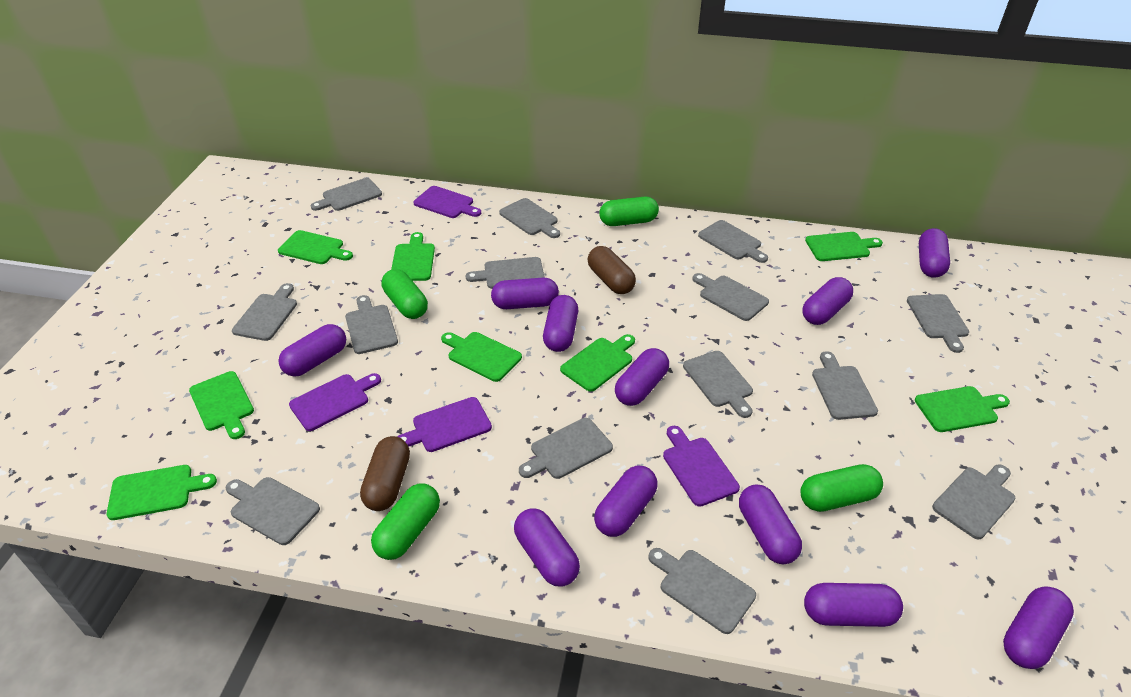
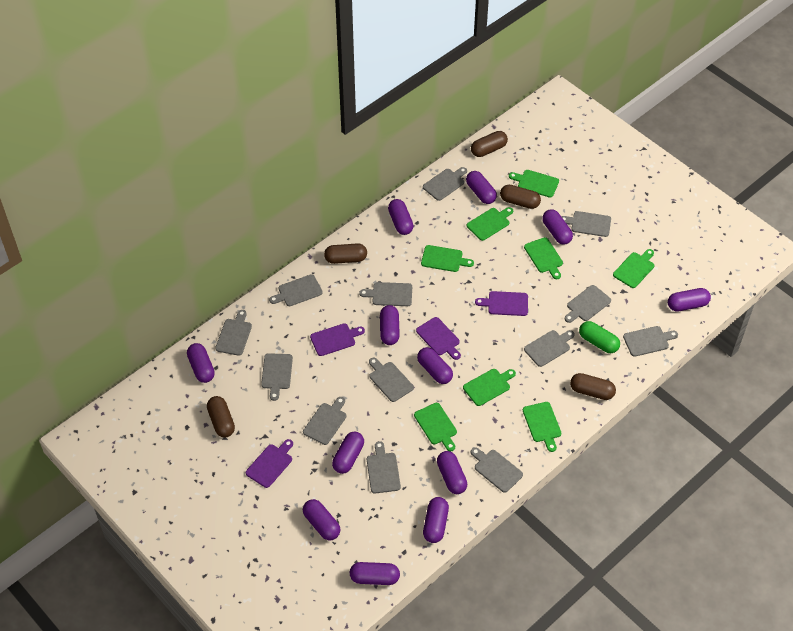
brown capsule: [360,436,410,511] [588,246,636,294] = 2 -> [207,396,235,438] [324,243,367,264] [471,131,508,157] [500,185,541,209] [570,373,616,400] = 5
green capsule: [371,484,440,560] [382,269,428,319] [599,196,659,226] [801,464,883,512] = 4 -> [579,321,620,353] = 1
grey cutting board: [226,477,320,545] [232,283,297,341] [311,178,382,211] [345,295,398,354] [466,257,545,289] [499,198,560,238] [519,418,613,479] [648,548,756,634] [683,351,753,418] [692,273,769,321] [698,220,768,263] [812,351,878,420] [907,294,969,353] [932,464,1016,539] = 14 -> [215,310,252,356] [261,353,293,401] [269,274,323,306] [303,397,346,445] [359,282,412,306] [367,441,401,493] [369,358,414,402] [423,167,467,201] [471,447,523,493] [524,330,575,367] [561,211,611,237] [565,285,611,323] [623,326,678,357] = 13
purple capsule: [279,324,346,377] [491,278,559,309] [514,508,580,587] [543,295,578,352] [594,465,658,537] [615,348,669,406] [739,484,802,564] [802,277,853,325] [804,583,903,627] [919,228,950,278] [1003,586,1074,669] = 11 -> [187,343,215,383] [303,499,340,540] [332,431,364,474] [350,562,400,585] [380,305,400,345] [388,199,413,235] [417,347,453,384] [423,497,449,543] [437,451,467,494] [466,171,497,204] [542,210,573,244] [668,288,711,312] = 12

